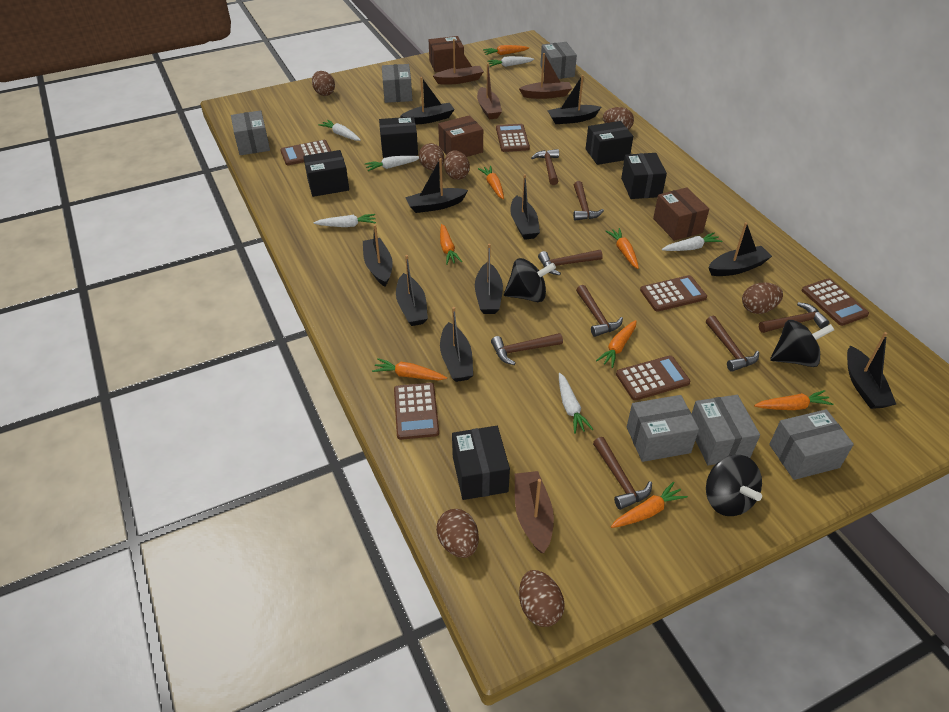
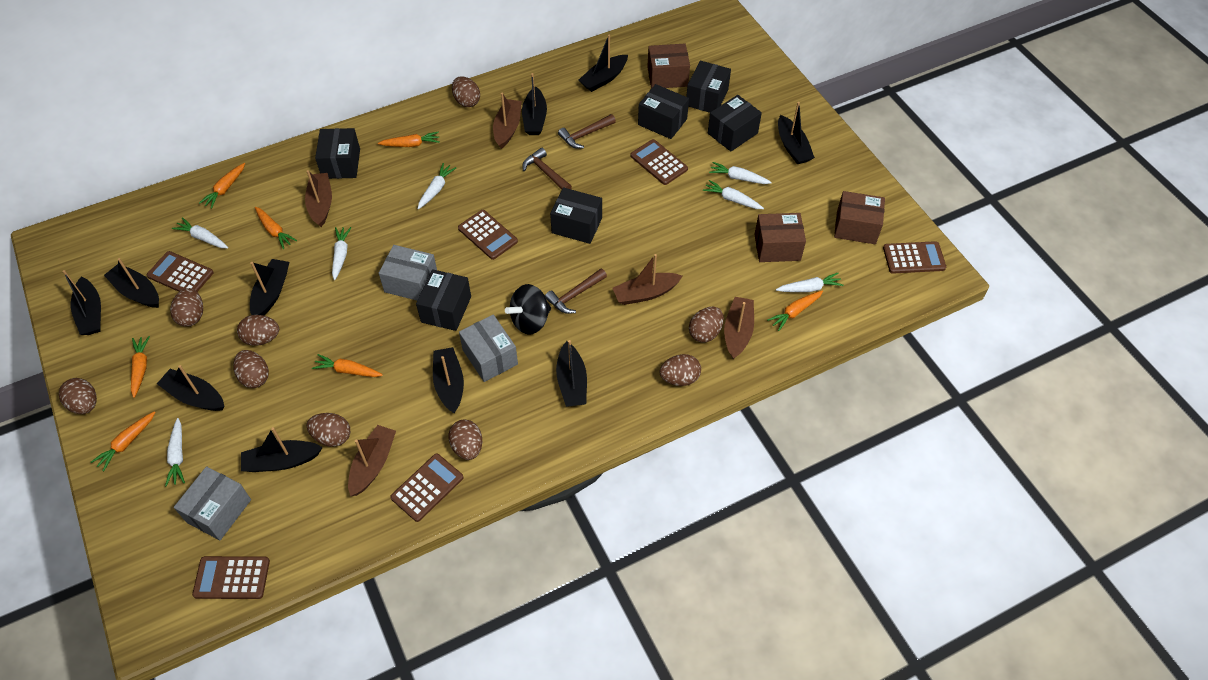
black box: [303,150,349,197] [379,117,418,158] [452,426,510,500] [586,121,633,165] [621,153,667,199] = 5 -> [315,128,360,179] [416,269,471,331] [550,187,602,244] [638,84,689,139] [686,61,731,113] [708,95,762,151] = 6
black spinning top: [504,258,556,302] [706,455,762,516] [770,320,834,367] = 3 -> [505,284,551,335] = 1
brown boat: [433,39,484,85] [477,63,502,119] [515,471,554,553] [519,53,572,99] = 4 -> [305,170,332,227] [348,425,396,496] [493,93,522,149] [613,254,683,305] [724,297,754,359] = 5
brown egg: [312,71,335,96] [419,143,444,170] [436,509,479,558] [444,150,470,180] [519,570,565,627] [603,107,634,130] [742,283,783,314] = 7 -> [59,378,97,414] [170,288,203,327] [233,350,269,388] [237,315,279,346] [306,413,350,447] [448,419,482,460] [452,76,480,107] [659,354,701,386] [689,307,724,343] = 9
brown hammer: [491,333,563,365] [531,149,559,185] [538,250,603,275] [573,181,604,220] [576,285,623,337] [593,437,652,510] [706,316,759,372] [759,302,829,333] = 8 -> [522,148,572,190] [545,269,607,314] [558,114,616,149] = 3
grey box: [231,110,270,155] [382,64,412,103] [540,42,577,79] [627,395,699,462] [692,395,760,465] [769,409,854,480] = 6 -> [174,466,251,540] [379,245,437,300] [459,315,518,382] = 3
orange carrot: [372,358,447,380] [440,224,462,265] [478,166,504,199] [483,45,529,55] [596,320,636,368] [606,228,639,269] [611,482,688,528] [754,390,833,410] = 8 -> [91,411,155,471] [131,336,150,398] [199,163,245,209] [255,207,297,249] [312,354,383,377] [378,131,440,147] [767,290,823,331] = 7
white carrot: [313,214,376,227] [319,120,361,141] [365,156,419,171] [487,56,534,67] [559,373,593,434] [662,232,723,251] = 6 -> [165,418,185,486] [172,218,228,248] [332,227,351,280] [418,163,456,209] [703,180,764,209] [709,162,772,184] [776,273,843,292] = 7

